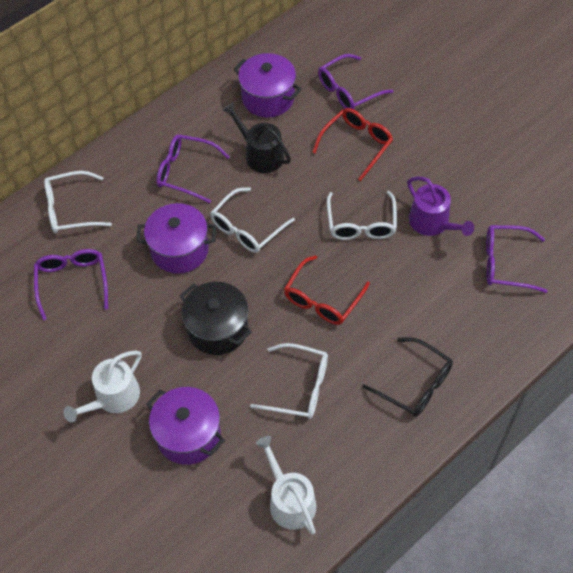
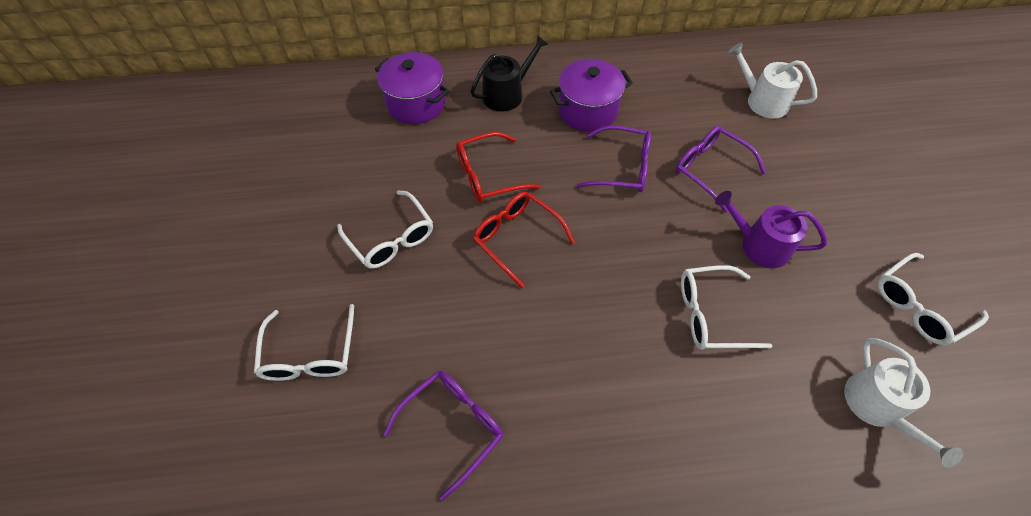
black glasses: [362,337,453,417] = 1 -> none = 0
black pot: [180,282,252,355] = 1 -> none = 0
purple glasses: [34,249,108,320] [156,134,230,203] [318,54,393,109] [486,225,548,293] = 4 -> [383,371,503,500] [577,125,651,192] [676,126,767,213] = 3
purple pot: [136,203,216,274] [146,387,225,465] [233,53,302,118] = 3 -> [375,52,449,124] [550,59,633,132] = 2

